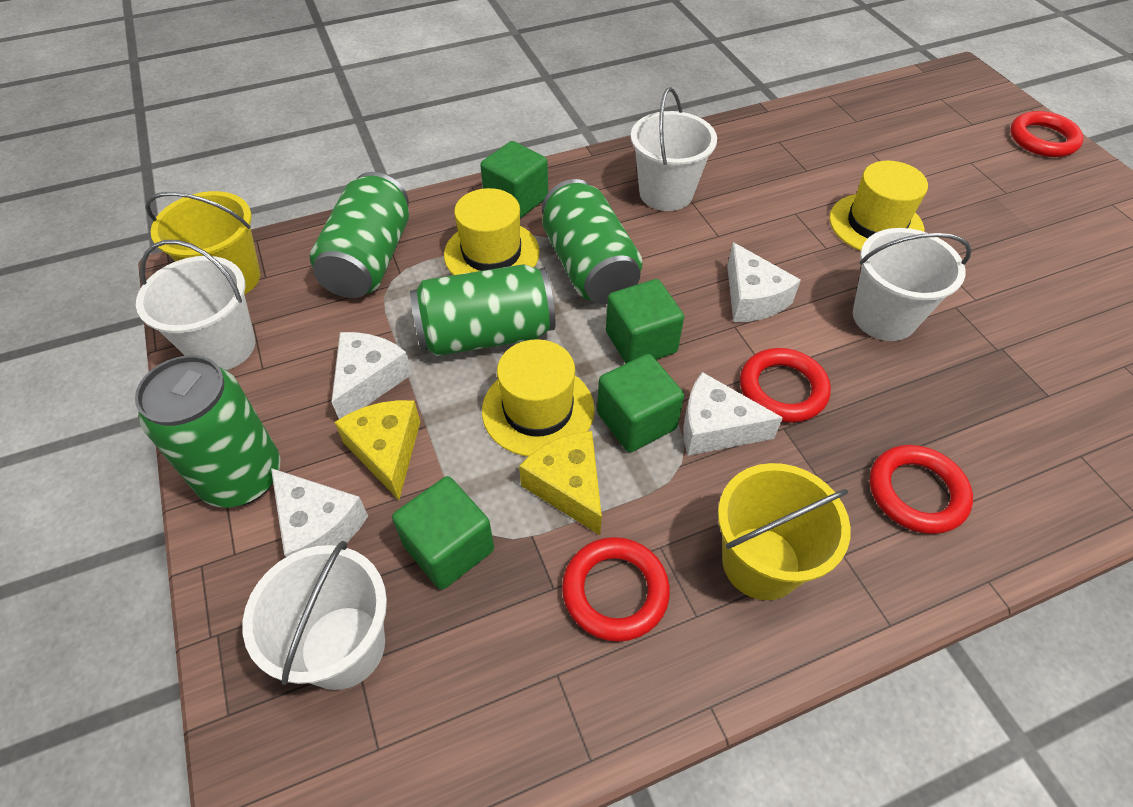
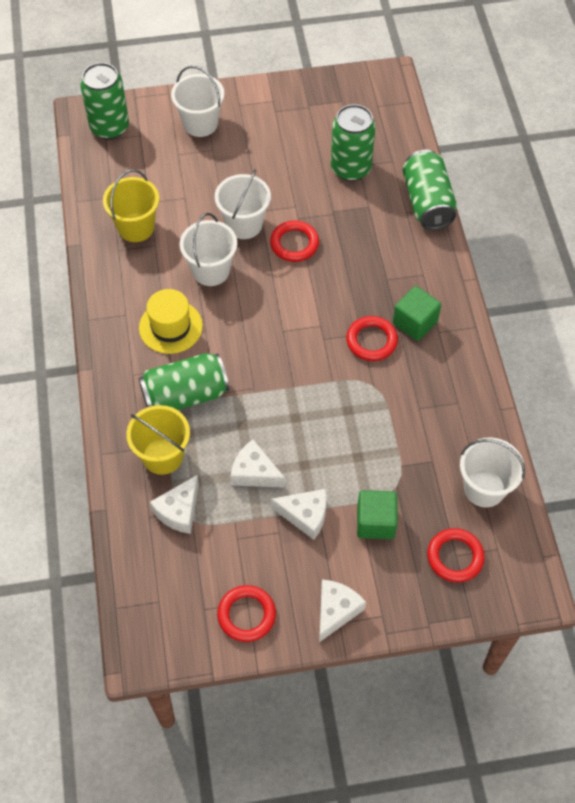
green cube: [392,476,494,590] [480,141,548,218] [597,354,684,452] [606,279,684,364] = 4 -> [357,490,398,539] [393,286,441,341] = 2
yellow cheese: [334,400,420,500] [519,431,602,535] = 2 -> none = 0
yellow hat: [444,188,540,275] [482,339,595,457] [829,161,928,251] = 3 -> [139,289,203,354] = 1

